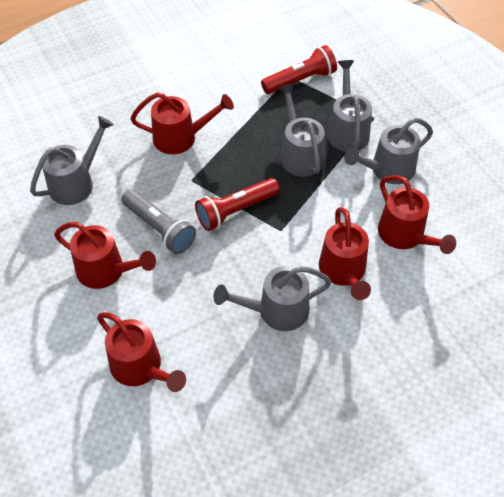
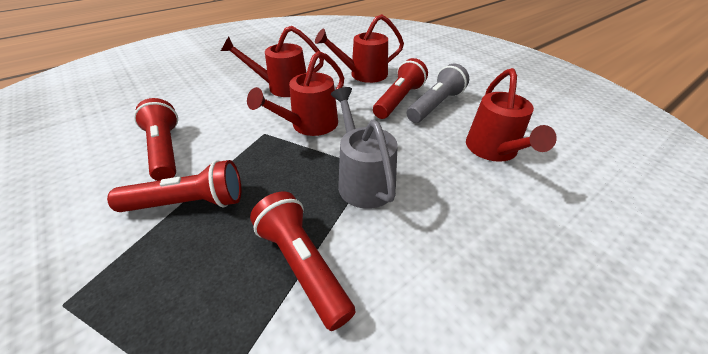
grey watering can: [30,116,114,205] [213,266,332,331] [278,83,325,177] [327,60,372,152] [344,118,433,184] = 5 -> [331,87,398,209] = 1
red flashlight: [195,178,280,231] [261,45,337,94] = 2 -> [107,160,241,212] [134,98,178,181] [250,191,355,331] [373,58,428,119] = 4
red watering can: [54,222,156,289] [97,312,186,392] [130,92,234,154] [319,207,371,300] [378,175,456,254] = 5 -> [221,26,324,97] [247,51,344,136] [315,14,404,83] [466,68,557,162] = 4

